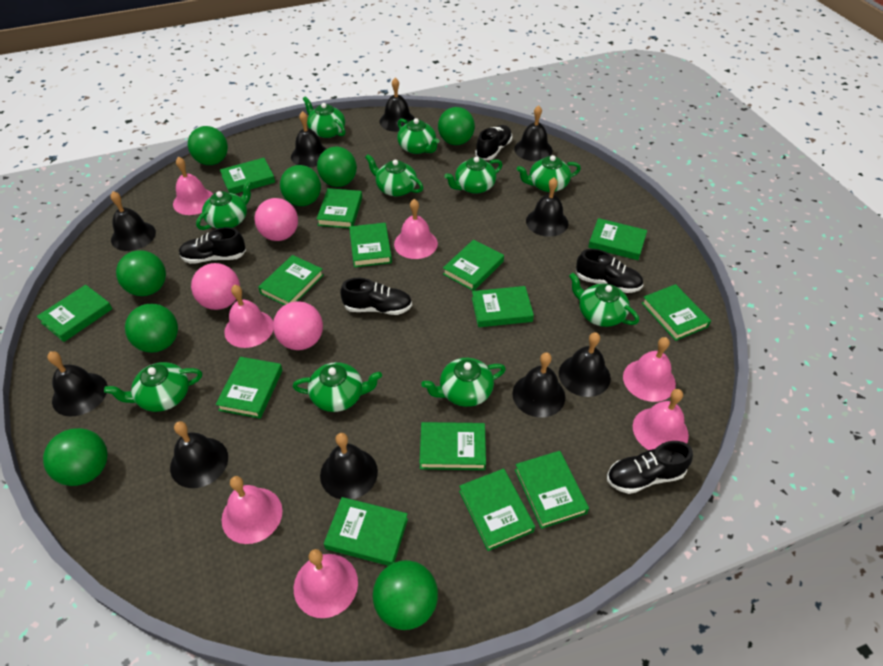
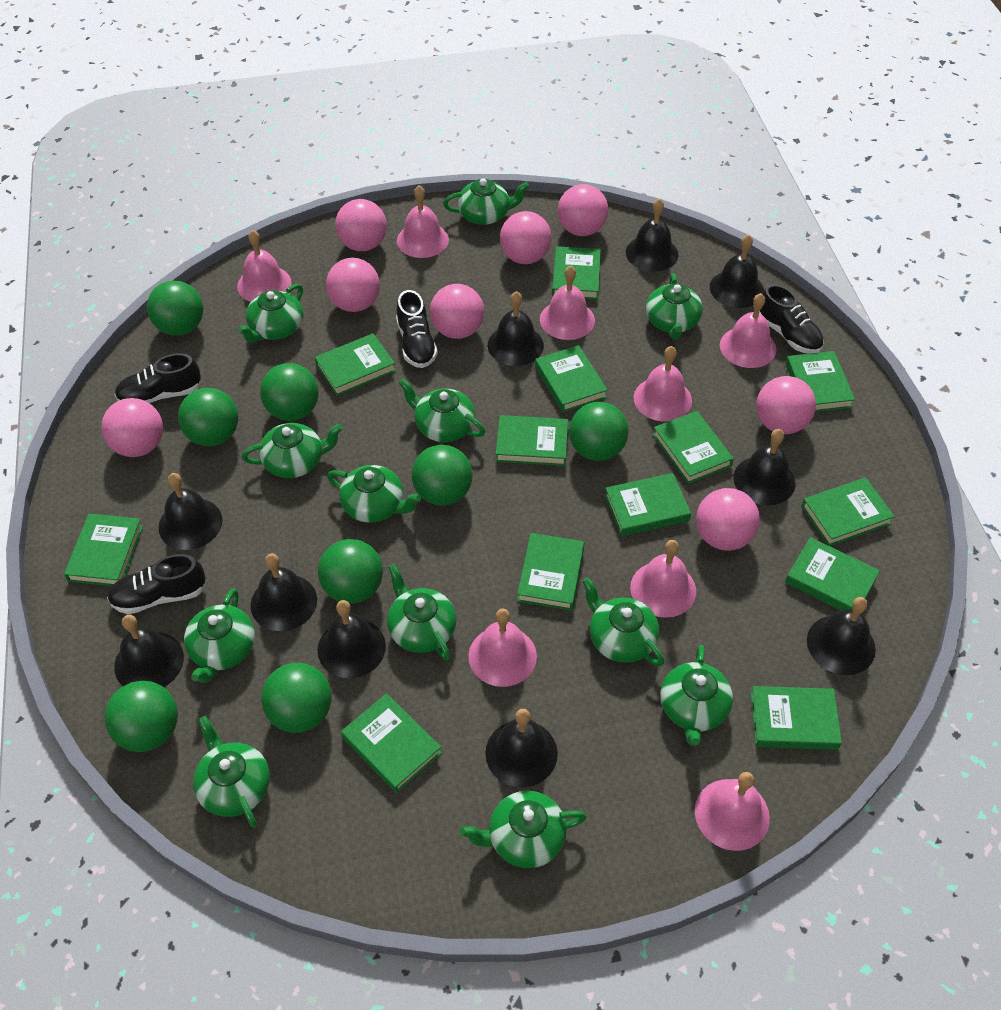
black shoe: [179,227,246,264] [340,278,412,315] [475,125,512,160] [576,249,643,293] [607,441,693,494] = 5 -> [107,554,206,614] [114,353,202,403] [396,290,438,368] [759,284,824,354] = 4
green book: [37,285,112,342] [216,357,283,419] [220,158,275,194] [258,255,324,305] [317,188,362,228] [324,497,408,566] [349,223,392,267] [419,422,486,470] [443,239,504,291] [459,468,535,551] [472,286,534,327] [515,451,589,529] [588,218,647,260] [642,284,711,341] = 14 -> [64,514,143,586] [315,333,396,396] [341,693,442,793] [496,415,568,466] [517,533,584,611] [535,345,608,412] [552,246,601,300] [605,473,691,536] [653,411,734,484] [750,686,842,750] [785,537,880,610] [786,351,855,412] [801,477,895,546] = 13
green teapot: [104,362,202,412] [196,180,252,230] [293,362,382,412] [303,96,346,138] [365,154,423,196] [397,118,440,154] [421,358,506,407] [444,157,502,194] [517,155,581,192] [569,273,639,327] = 10 -> [184,588,255,683] [193,715,270,828] [237,284,303,343] [242,423,343,478] [327,465,421,523] [387,564,456,661] [399,379,485,442] [443,178,530,225] [460,790,587,868] [582,577,664,667] [646,273,703,340] [660,645,733,746] = 12
pink ball: [191,263,240,310] [254,198,298,241] [273,301,323,350] = 3 -> [101,398,163,457] [326,258,380,312] [335,199,387,251] [430,284,484,339] [500,211,551,264] [558,184,608,236] [696,488,760,551] [756,376,816,434] = 8
pink bell: [173,157,213,215] [221,476,282,544] [224,285,273,348] [294,549,358,618] [394,199,438,259] [623,337,676,402] [633,389,689,450] = 7 -> [237,230,292,302] [397,185,449,258] [468,609,537,687] [540,266,595,340] [630,540,696,618] [634,346,692,421] [695,772,770,851] [720,293,776,368] = 8

